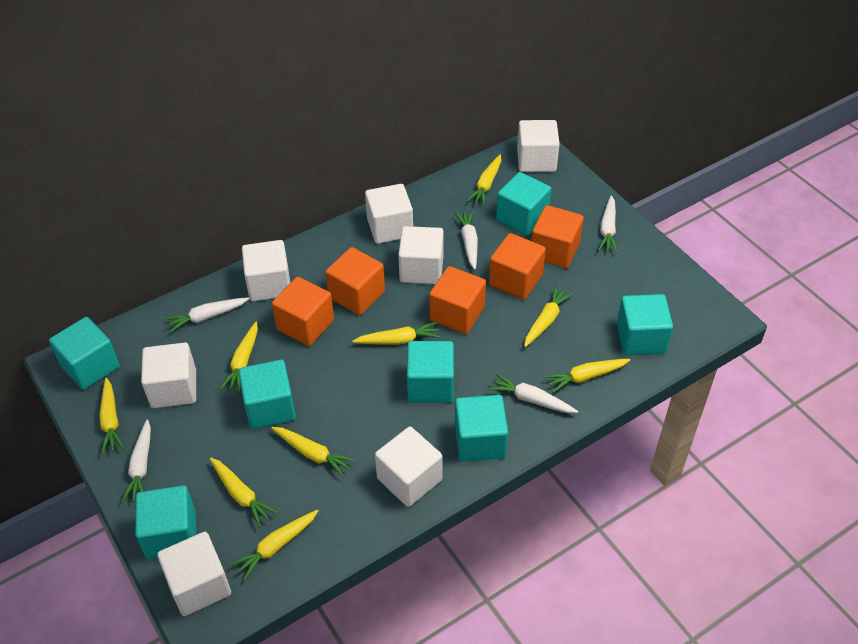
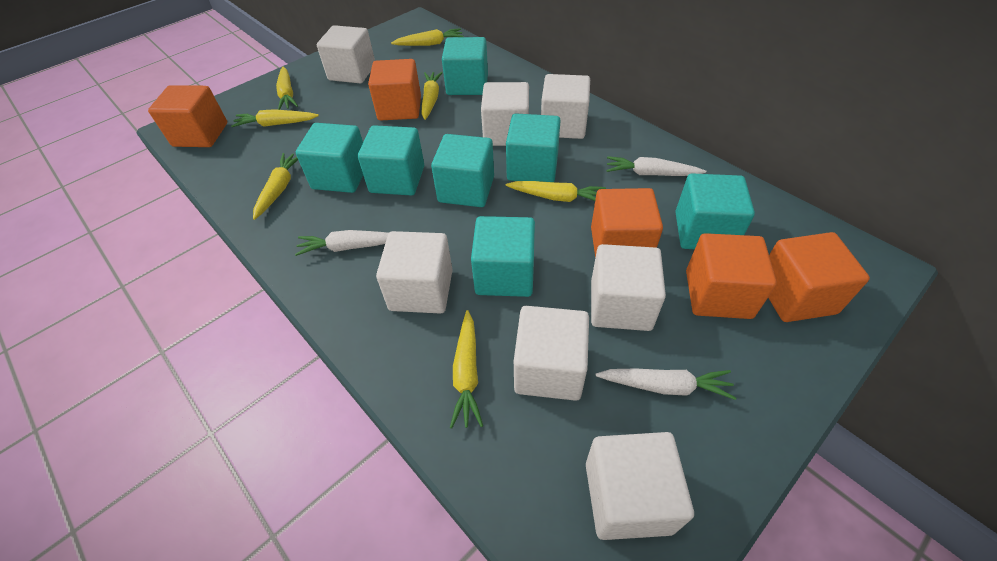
white carrot: [122,419,151,502] [164,297,249,333] [455,210,478,270] [488,374,578,413] [598,195,617,253] = 5 -> [295,230,389,256] [596,368,736,400] [606,156,706,176] = 3
yellow carrot: [99,378,124,454] [210,458,278,527] [220,322,258,393] [230,510,318,581] [272,427,355,477] [352,322,440,345] [467,154,501,206] [524,286,573,347] [545,359,630,393] = 9 -> [231,109,319,127] [253,153,298,220] [276,67,298,110] [391,28,464,46] [422,72,443,120] [450,310,483,429] [506,181,606,202] = 7

